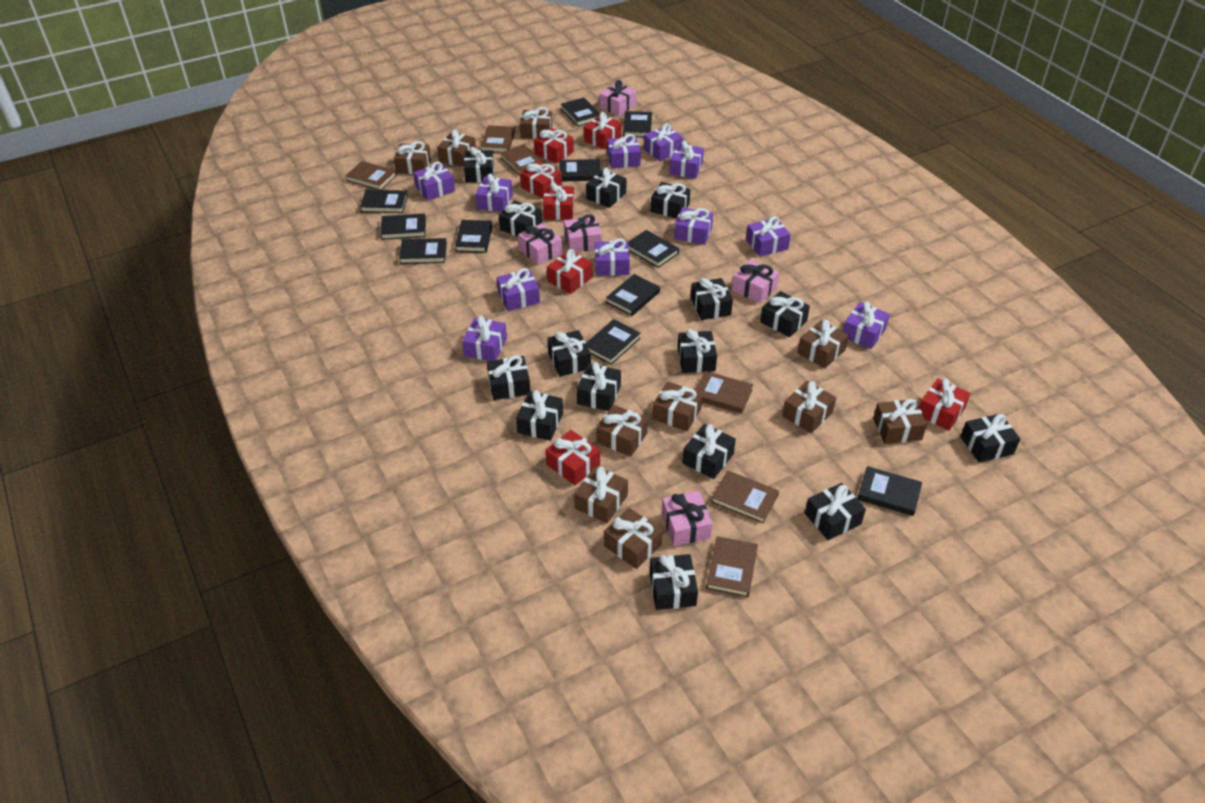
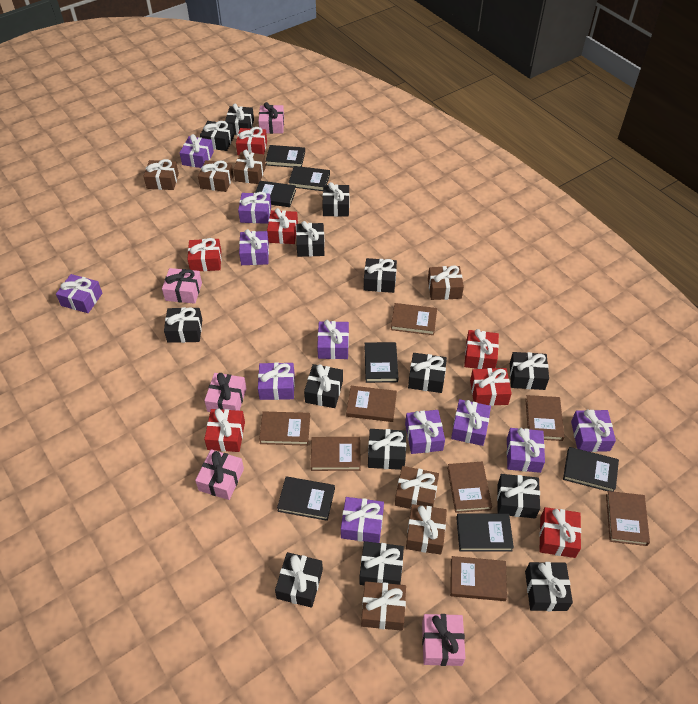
black book: [360,190,408,213] [380,214,426,240] [399,238,447,264] [455,220,492,253] [559,159,600,182] [561,98,600,127] [586,319,641,365] [606,274,660,316] [623,111,652,138] [628,230,679,268] [857,466,922,516] = 11 -> [255,181,296,207] [265,145,305,168] [277,476,335,521] [288,166,330,191] [365,342,398,383] [456,513,514,552] [563,447,619,492] = 7
black gift: [464,147,494,183] [487,355,530,400] [499,200,542,236] [516,390,563,441] [547,330,591,377] [577,362,621,411] [586,167,626,208] [650,554,698,610] [651,182,691,218] [678,329,717,373] [682,424,736,479] [691,278,733,320] [760,291,810,337] [805,483,866,540] [960,414,1020,463] = 15 -> [164,307,202,343] [200,121,234,151] [225,103,254,135] [275,552,323,608] [296,221,325,257] [304,364,343,408] [322,182,349,217] [359,541,404,585] [364,258,397,293] [368,429,406,470] [408,353,447,393] [497,474,540,519] [510,352,549,390] [525,562,573,611] = 14
brown book: [346,161,397,190] [480,125,515,153] [500,144,545,176] [695,371,753,414] [706,536,758,597] [711,470,779,524] = 6 -> [259,411,310,446] [311,437,361,471] [346,386,397,422] [391,303,437,335] [447,462,492,513] [450,556,507,601] [525,395,564,441] [606,491,650,546] = 8
brown gift: [394,141,431,174] [437,129,476,167] [520,107,552,139] [574,466,628,523] [596,405,648,456] [604,508,662,569] [652,382,703,431] [782,381,836,433] [798,320,849,368] [873,399,927,444] = 10 -> [143,159,179,190] [198,160,234,192] [234,150,266,184] [361,581,406,631] [395,466,439,509] [406,504,447,555] [428,265,464,300] = 7

